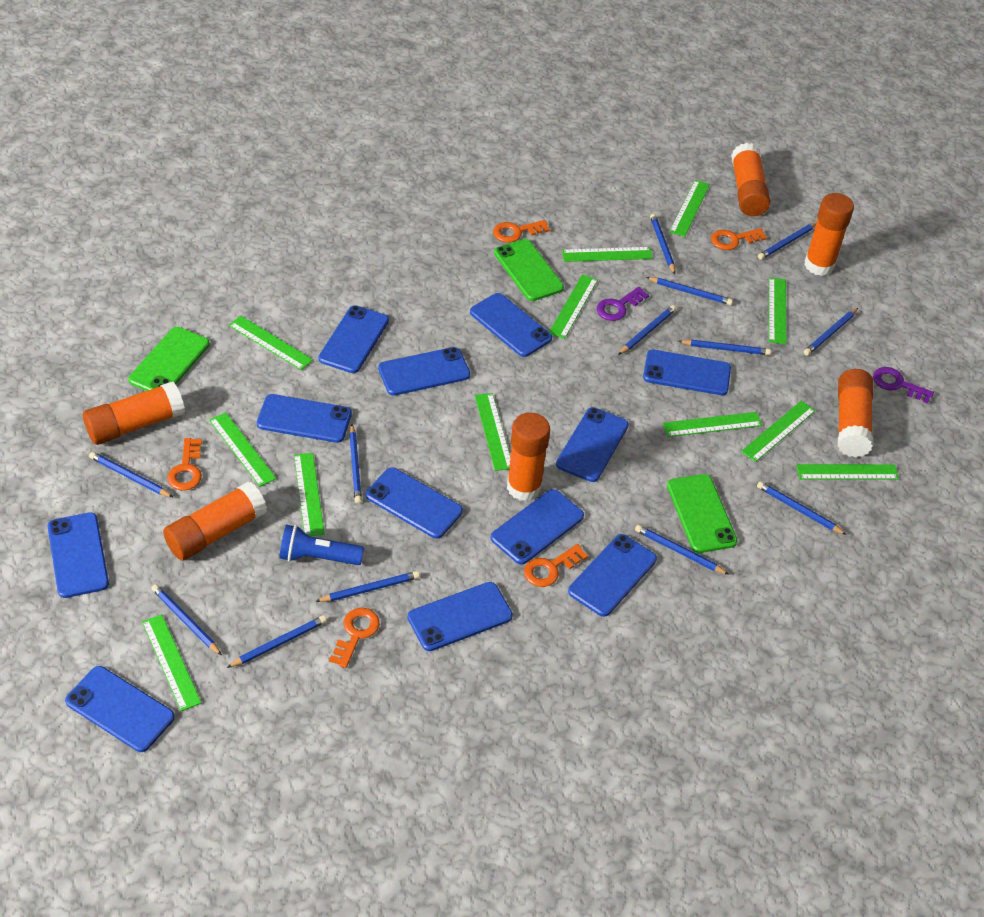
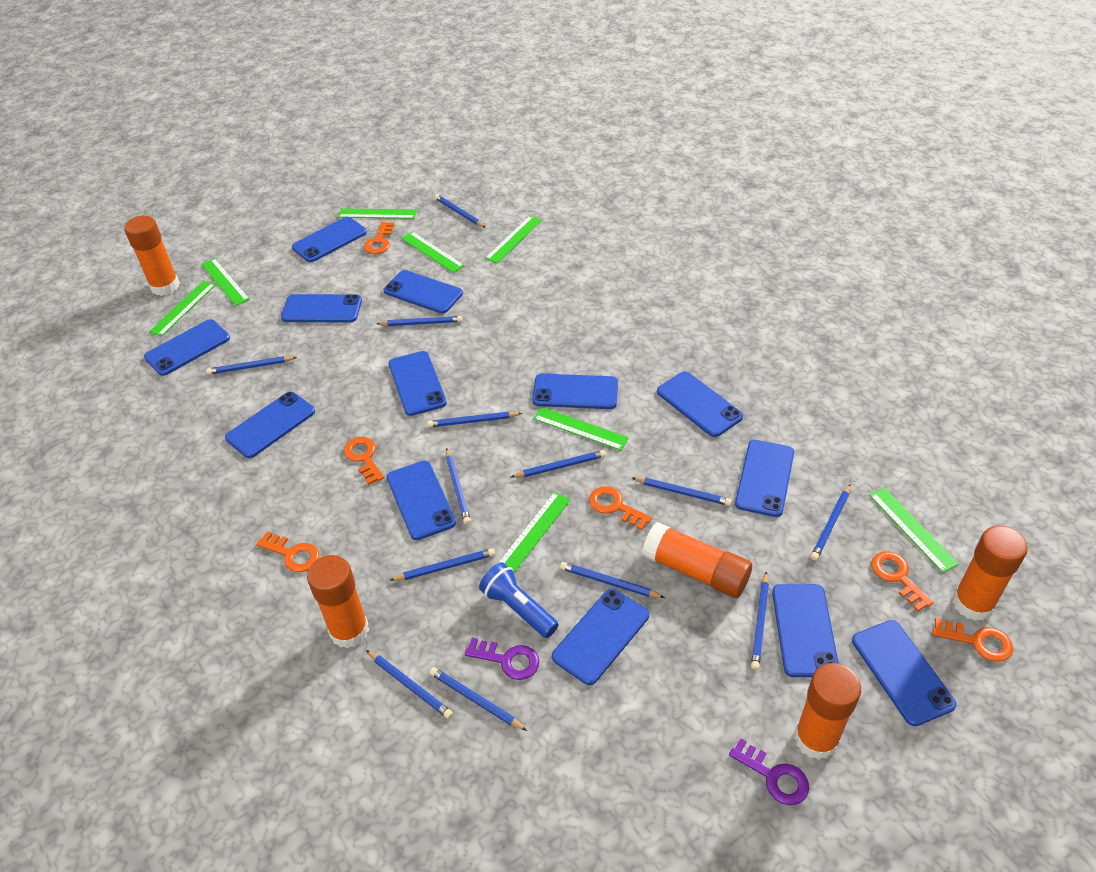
blue phone: [47,512,109,598] [65,666,175,752] [257,394,352,443] [319,305,389,373] [366,467,463,539] [378,347,470,396] [408,582,513,651] [470,293,552,357] [491,489,584,565] [556,407,629,482] [568,534,657,617] [643,350,731,395] = 12 -> [144,319,230,376] [225,391,315,458] [281,294,362,323] [292,217,367,262] [384,270,463,314] [387,461,456,540] [388,351,447,416] [532,374,618,409] [552,588,649,685] [657,372,743,437] [735,440,794,517] [772,584,839,677] [852,620,956,726] = 13
green phone: [129,327,210,391] [494,239,564,301] [667,474,737,553] = 3 -> none = 0
green ruler: [142,614,202,711] [209,412,277,487] [229,316,313,370] [294,453,325,536] [475,393,511,471] [549,274,598,339] [562,247,653,262] [663,412,762,437] [669,180,710,237] [741,401,815,462] [769,277,786,344] [796,464,899,480] = 12 -> [149,280,216,337] [201,258,250,306] [338,208,417,219] [401,231,465,273] [485,216,542,264] [497,492,571,573] [533,407,629,450] [869,488,959,573] = 8
orange glue stick: [83,382,185,445] [163,482,267,561] [507,413,550,501] [731,143,770,216] [804,193,854,276] [838,369,873,457] = 6 -> [124,216,180,296] [307,555,369,648] [642,522,752,598] [794,663,861,760] [952,526,1028,621] = 5
orange key: [167,438,202,491] [329,608,380,668] [493,220,550,242] [524,544,588,587] [711,228,767,250] = 5 -> [256,531,319,572] [344,437,384,485] [364,222,394,254] [589,486,652,530] [871,551,934,612] [932,618,1013,662] = 6

